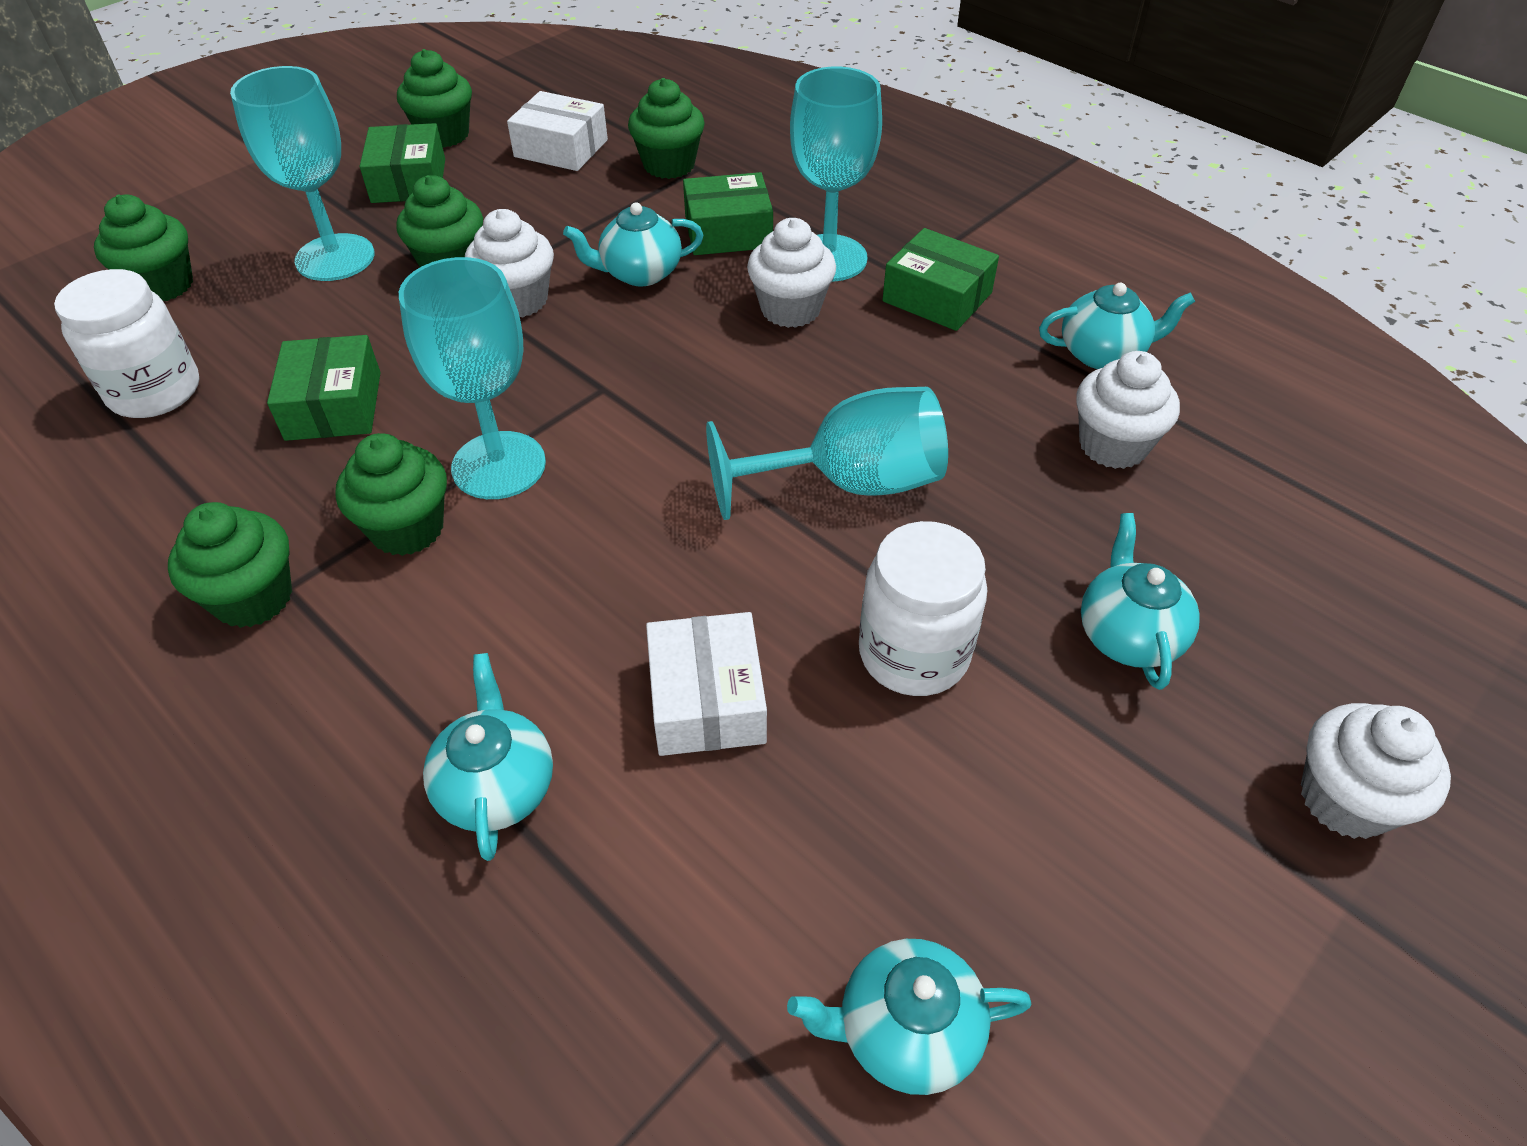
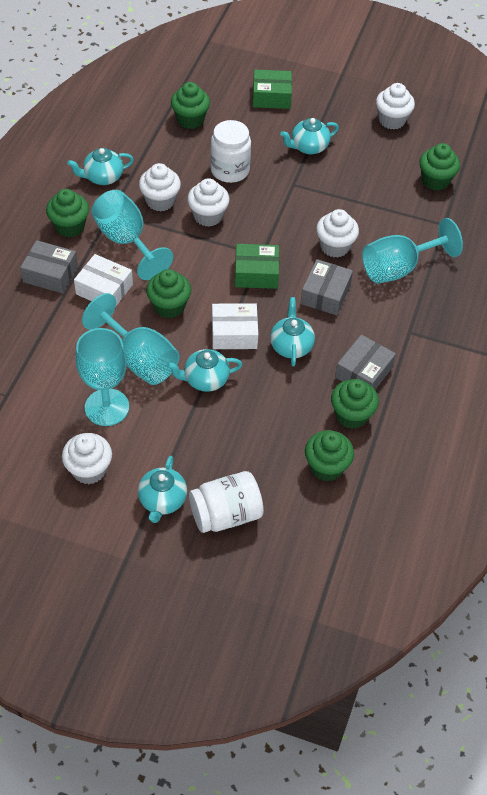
green box: [267,335,381,441] [360,123,445,203] [683,172,773,255] [882,228,999,331] = 4 -> [235,244,279,289] [253,70,292,109] = 2
grey box: none = 0 -> [20,240,78,293] [301,259,353,315] [335,334,396,390] = 3
white cupcake: [465,209,554,317] [747,218,836,328] [1076,351,1180,469] [1301,703,1451,839] = 4 -> [62,433,112,484] [139,163,181,212] [187,178,230,227] [316,209,359,258] [376,83,415,130] = 5

